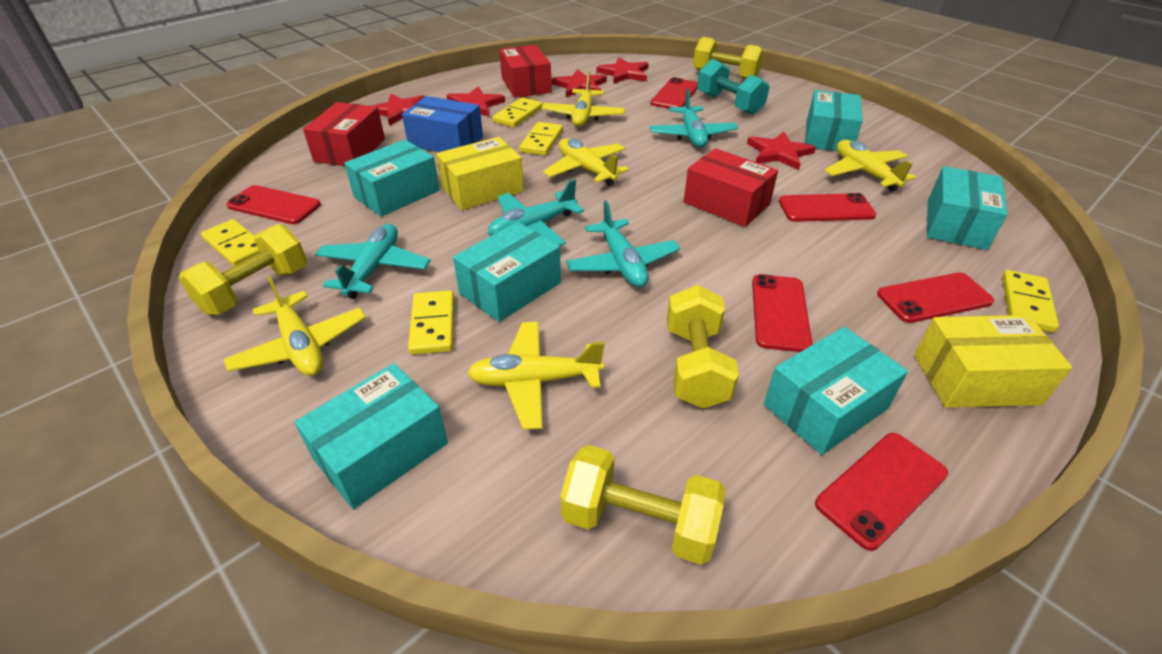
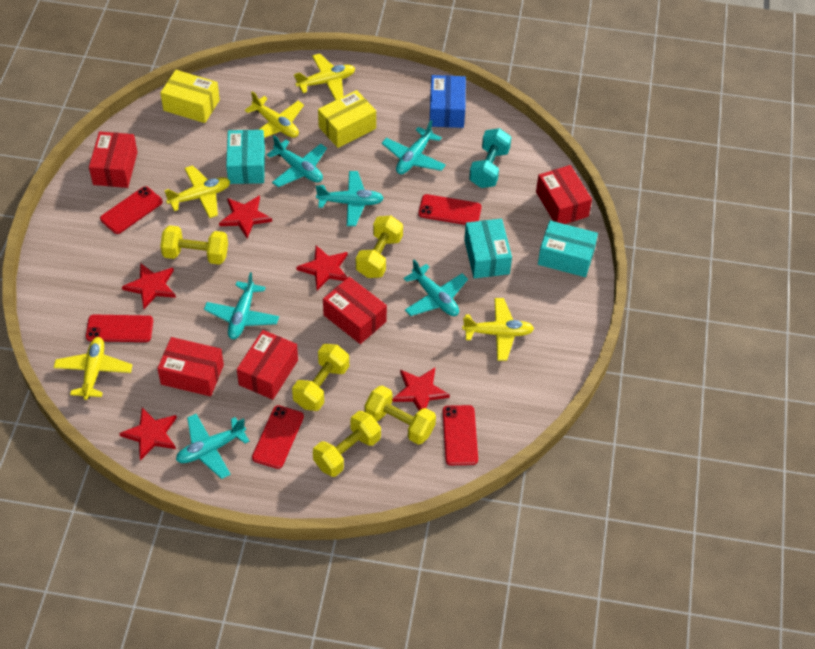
red box: [303,102,385,166] [499,45,552,98] [684,148,778,227] = 3 -> [89,131,138,188] [157,337,224,396] [237,330,298,400] [323,277,387,344] [536,165,592,224] = 5
red phone: [226,185,321,224] [651,77,698,109] [752,274,812,352] [779,193,876,222] [815,433,948,551] [877,272,994,323] = 6 -> [86,315,153,342] [100,186,163,234] [252,405,304,469] [418,194,482,225] [442,405,478,465] = 5
turquoise box: [294,363,448,509] [344,139,440,217] [453,222,561,322] [764,327,908,455] [805,90,863,151] [927,166,1008,250] = 6 -> [226,130,265,184] [464,219,512,278] [538,221,598,277] = 3
turquoise plane: [315,224,430,299] [488,179,584,246] [566,200,680,287] [650,89,738,148] = 4 -> [176,414,250,479] [204,272,279,339] [267,135,327,187] [316,171,384,226] [382,120,446,174] [403,259,468,316] = 6
yellow domino: [201,219,260,266] [408,290,454,355] [492,97,543,128] [519,122,563,156] [1002,270,1059,332] = 5 -> none = 0
yellow dumbbell: [179,224,307,315] [560,445,726,565] [667,285,739,408] [693,37,764,80] = 4 -> [160,225,228,265] [292,344,349,411] [313,411,381,477] [356,216,403,278] [365,386,436,445] = 5

